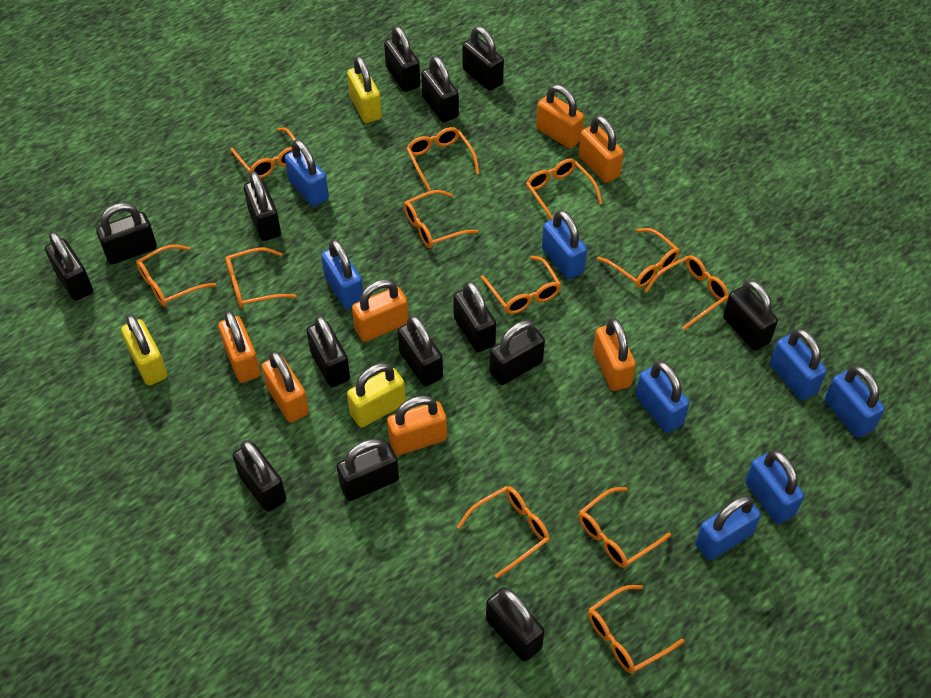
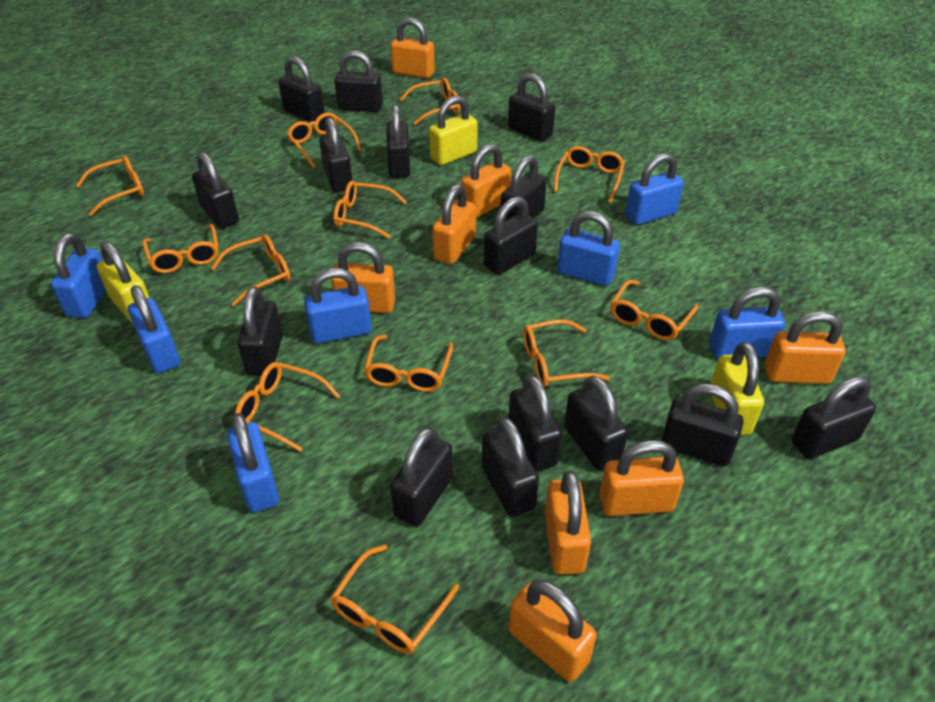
black padlock: [45,231,93,301] [96,203,157,264] [233,440,286,512] [244,171,281,241] [306,315,350,387] [337,439,399,501] [384,26,420,92] [398,315,443,386] [421,56,459,122] [453,281,496,352] [462,26,504,91] [486,587,545,661] [489,320,545,385] [723,280,778,351] = 14 -> [192,152,239,229] [237,287,283,376] [278,56,325,122] [319,117,352,192] [334,50,383,112] [386,105,410,178] [390,427,453,527] [482,417,539,517] [484,196,538,275] [500,155,547,221] [508,73,555,141] [508,375,562,471] [564,376,628,471] [661,384,744,467] [791,376,876,459] = 15
blue padlock: [285,139,329,207] [321,239,363,309] [542,210,587,279] [636,361,689,433] [695,495,761,560] [745,450,804,524] [770,329,827,400] [825,366,885,438] = 8 -> [51,233,106,318] [128,285,180,373] [227,413,279,512] [304,268,372,344] [557,211,620,286] [625,153,684,225] [709,287,785,359] = 7
orange padlock: [218,311,260,383] [261,351,309,422] [352,279,408,342] [387,395,447,455] [536,85,584,149] [579,115,624,183] [593,318,636,391] = 7 -> [331,242,395,313] [391,18,435,79] [432,184,476,264] [461,144,511,218] [509,580,597,682] [545,471,591,575] [599,440,684,516] [765,311,846,384] = 8

